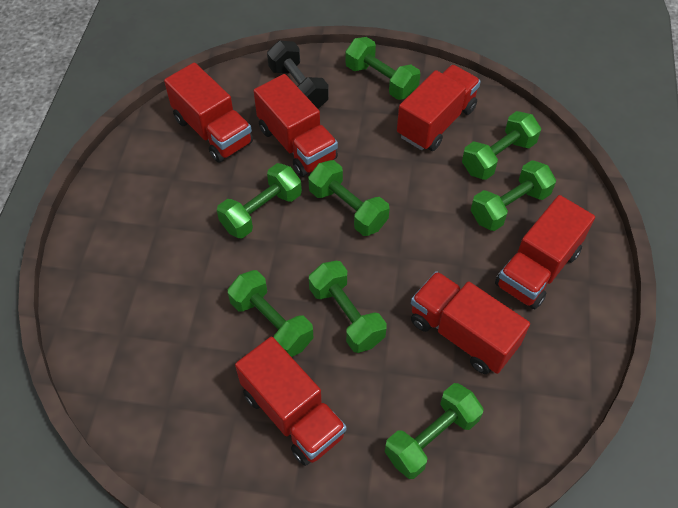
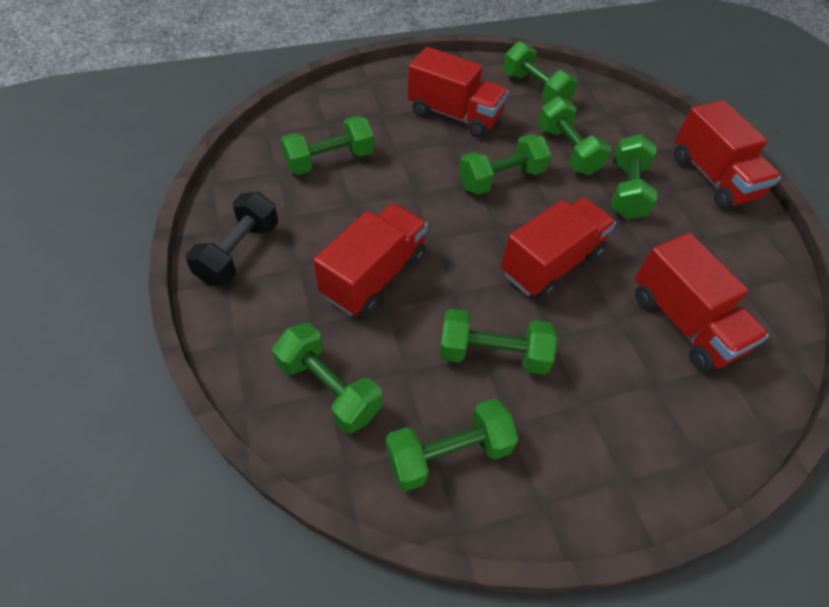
red truck: [164,62,253,163] [235,337,346,466] [254,74,338,177] [397,65,481,151] [411,271,530,374] [495,195,595,309] = 6 -> [313,203,428,316] [408,47,509,138] [501,197,616,299] [635,233,769,371] [674,100,781,209] = 5

